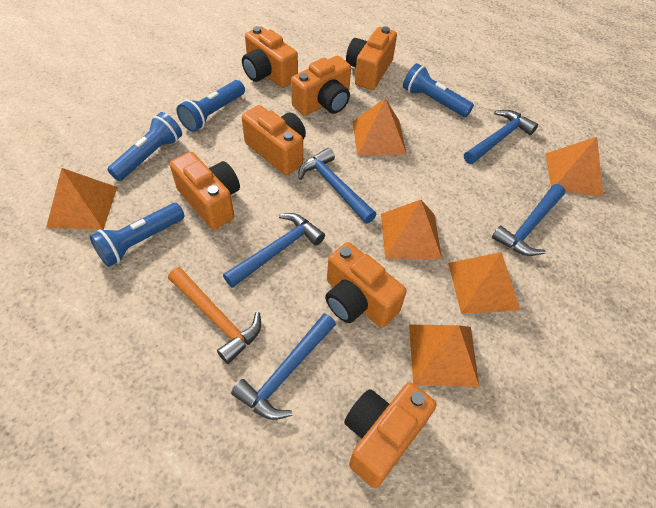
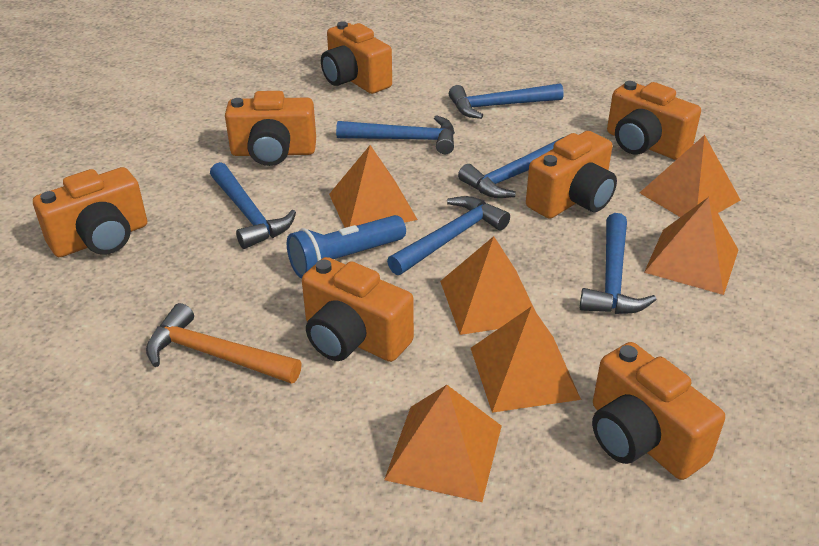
blue flashlight: [90,203,185,267] [107,112,182,181] [177,80,245,132] [403,63,474,117] = 4 -> [287,215,406,278] = 1
blue hammer: [223,213,325,288] [231,313,336,420] [298,148,377,223] [464,110,538,164] [492,184,565,256] = 5 -> [210,162,296,249] [336,115,455,154] [387,196,510,275] [449,83,564,119] [458,137,564,198] [580,213,657,314] = 6

